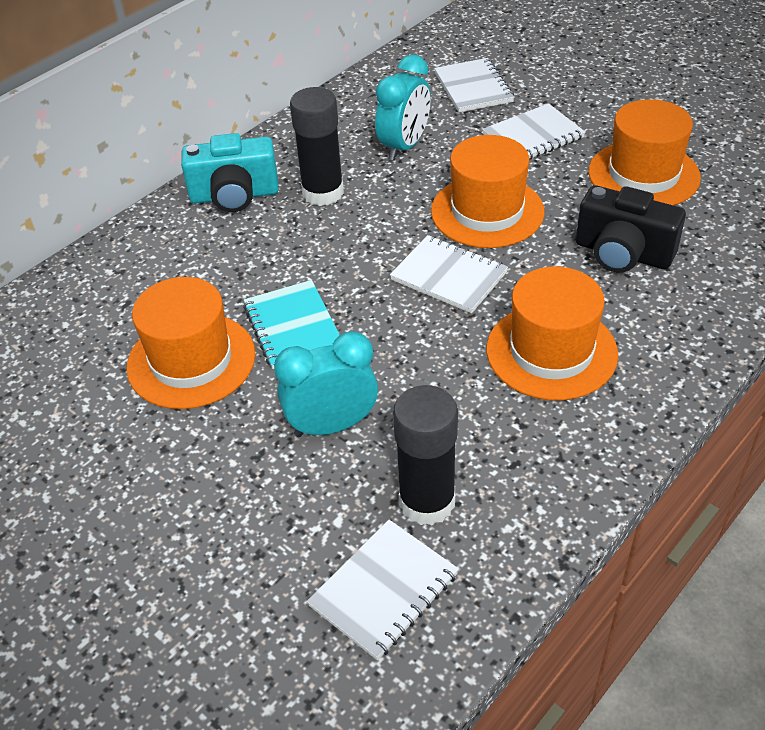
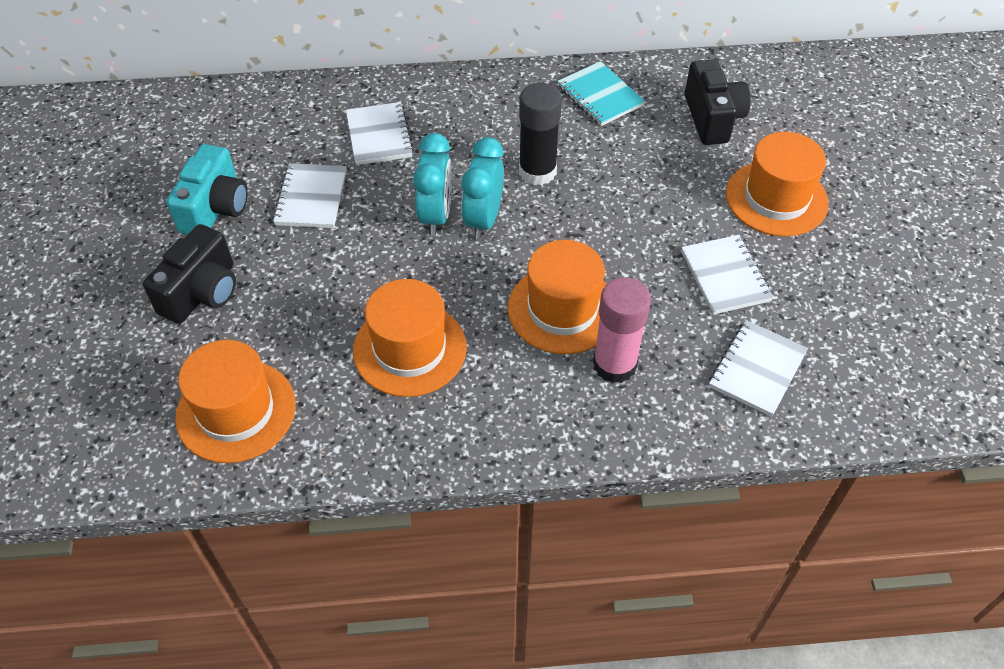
black camera: [576,185,686,272] = 1 -> [143,224,236,324] [685,59,751,145] = 2
black glue stick: [290,87,344,206] [393,385,458,525] = 2 -> [519,83,562,186] = 1
pink glue stick: none = 0 -> [593,277,651,383] = 1

